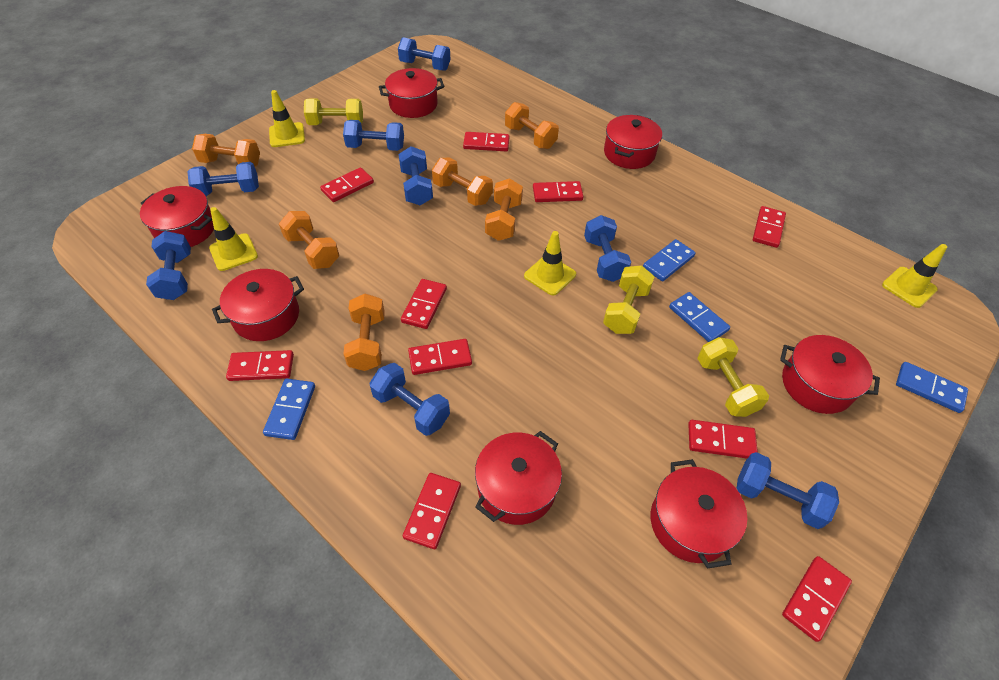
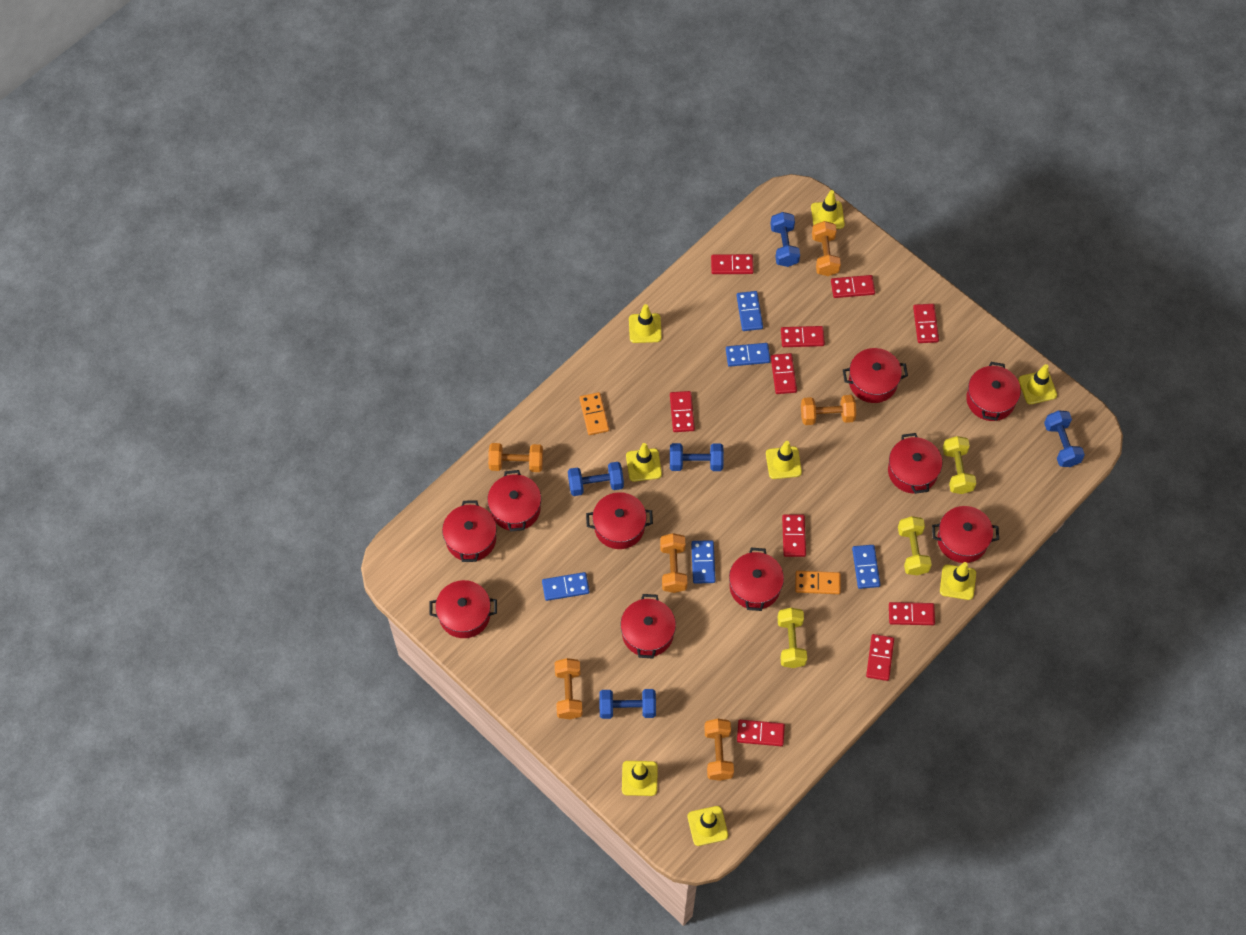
blue domino: [263,379,315,440] [643,239,696,281] [669,292,730,342] [896,362,968,413] = 4 -> [542,572,590,601] [691,540,716,584] [726,343,770,367] [736,291,763,331] [852,545,880,589] = 5
blue dumbbell: [146,231,191,300] [187,162,259,196] [343,120,404,151] [369,363,450,436] [398,37,451,71] [398,146,433,205] [584,215,631,282] [737,452,839,529] = 8 -> [568,462,624,496] [599,689,656,719] [670,443,724,471] [770,212,800,267] [1044,410,1085,467] = 5
orange domino: none = 0 -> [579,392,609,435] [795,571,841,594] = 2
red pot: [140,186,214,247] [212,269,304,341] [379,68,444,118] [475,431,562,525] [604,115,662,169] [651,459,747,569] [780,335,880,414] = 7 -> [429,580,497,638] [442,500,497,562] [487,470,541,532] [586,492,653,549] [621,594,676,659] [729,548,784,611] [843,348,908,403] [888,433,942,494] [932,506,999,563] [966,362,1021,421] = 10
yellow traffic cone: [209,207,258,271] [269,90,305,147] [524,231,576,295] [882,244,947,308] = 4 -> [622,761,658,796] [626,443,662,482] [629,304,662,343] [687,806,728,846] [766,441,802,479] [811,190,845,229] [940,562,976,600] [1018,364,1057,404] = 8

